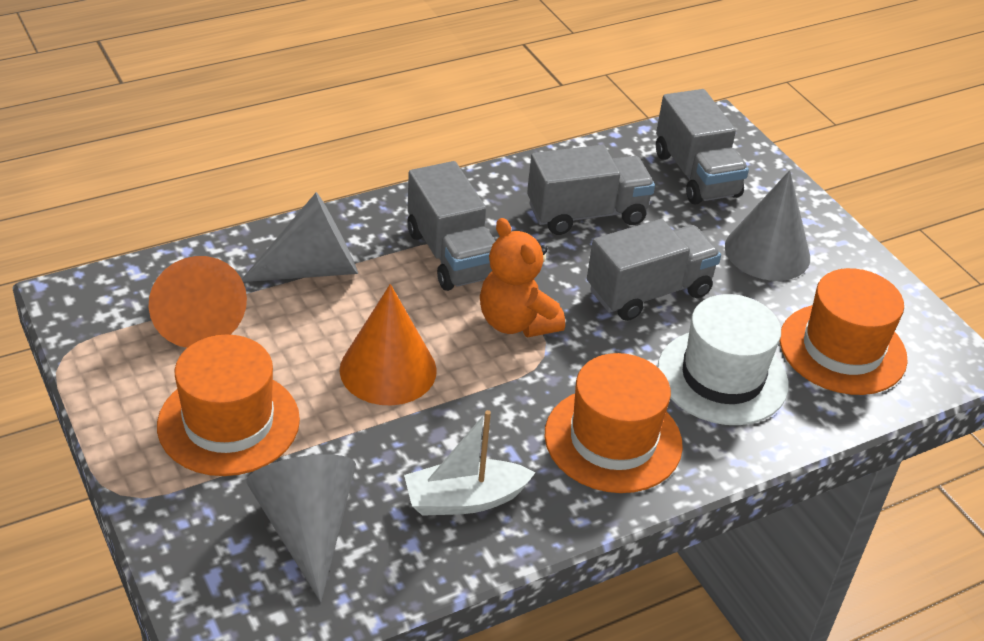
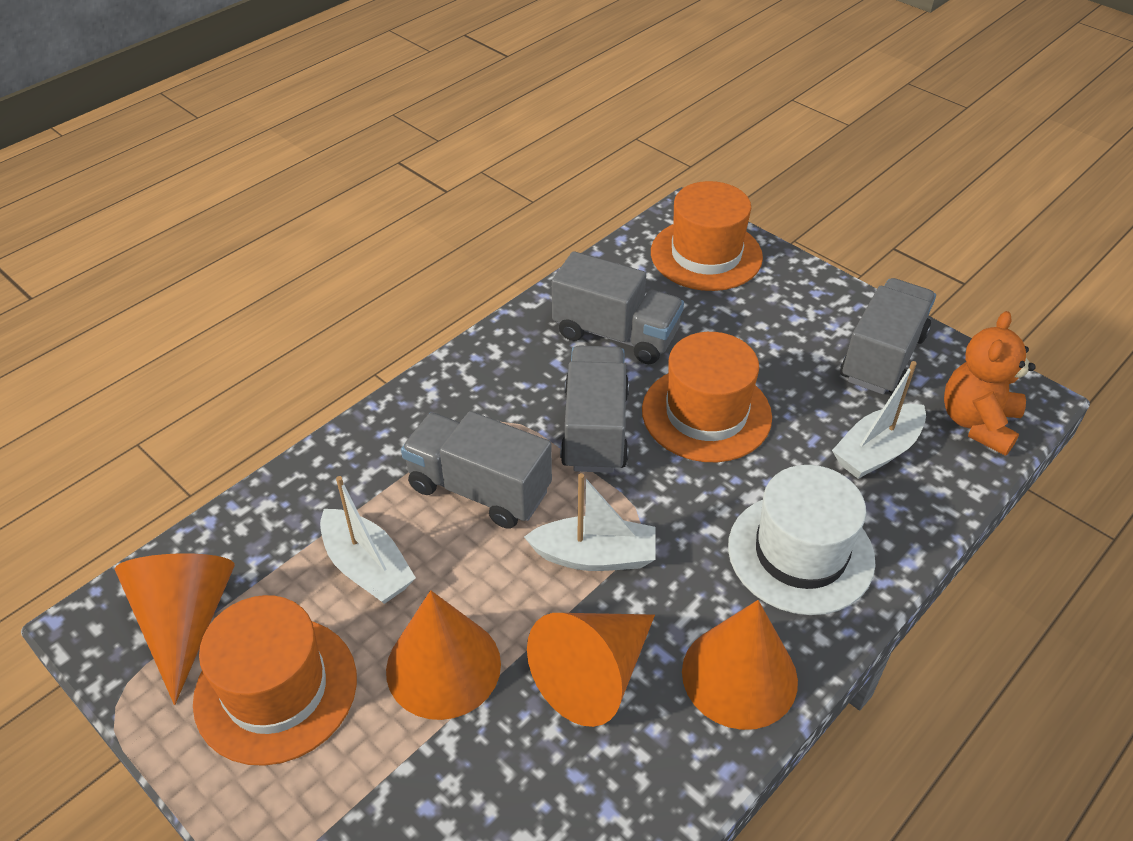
grey cone: [242,192,358,282] [246,454,356,602] [725,170,810,281] = 3 -> none = 0
orange cone: [148,256,247,348] [340,284,437,405] = 2 -> [115,553,235,705] [386,590,501,720] [527,613,655,727] [682,600,798,730] = 4
white boat: [404,410,535,516] = 1 -> [320,476,416,604] [524,473,655,571] [832,361,926,479] = 3

